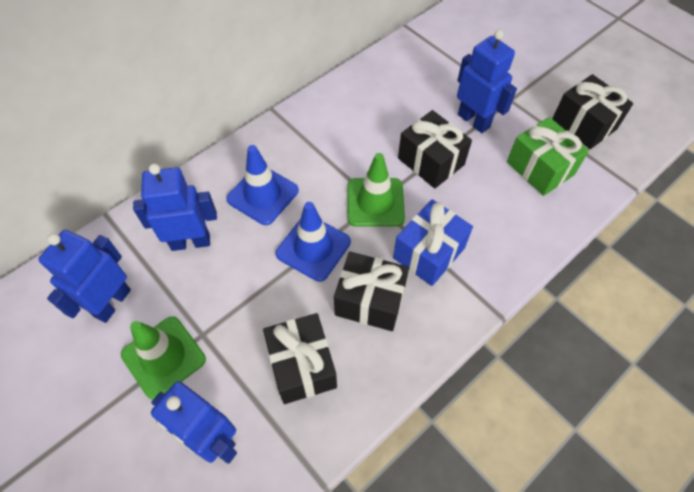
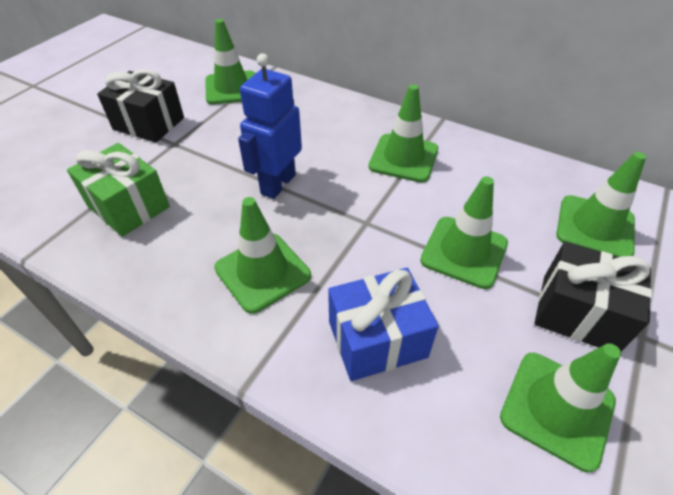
black gift: [263,313,337,404] [334,252,409,331] [398,110,472,189] [552,74,633,149] = 4 -> [97,69,184,143] [534,241,652,351] = 2
blue robot: [38,230,131,323] [133,164,217,251] [151,381,237,464] [457,30,517,133] = 4 -> [238,53,302,199] = 1
blue traffic cone: [226,145,299,225] [276,202,351,282] = 2 -> none = 0
green traffic cone: [121,316,206,400] [347,153,405,227] = 2 -> [205,19,256,105] [214,197,311,314] [369,84,438,182] [420,176,508,289] [500,343,621,473] [556,152,646,257] = 6

